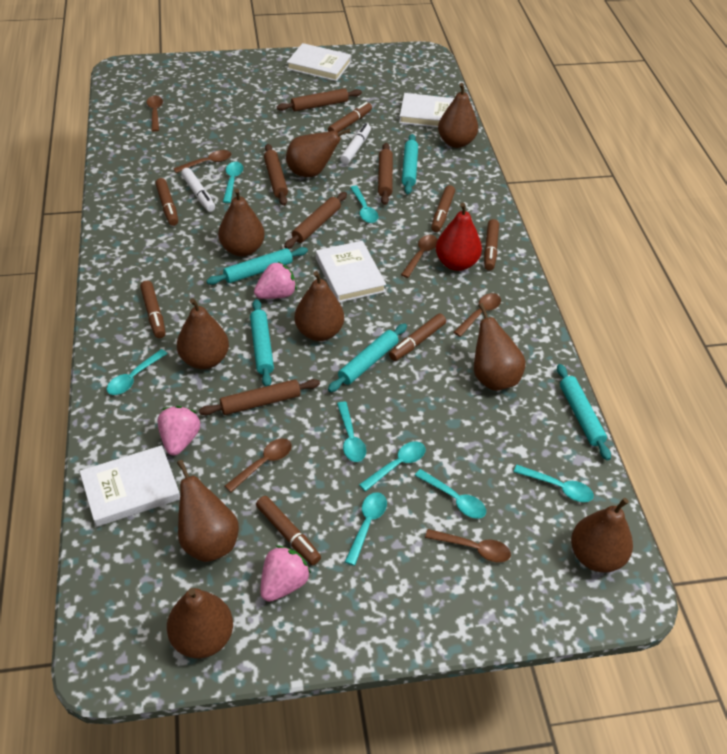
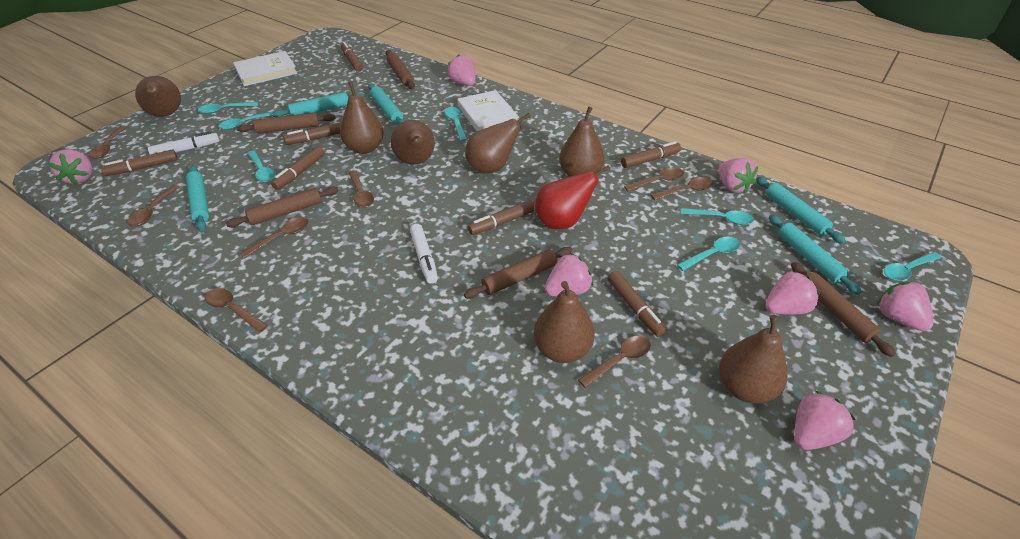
brown pear: [167,588,233,658] [177,298,229,369] [177,460,239,562] [218,189,265,257] [286,128,351,177] [295,271,344,341] [438,83,478,148] [474,303,526,391] [571,498,633,572] = 9 -> [135,76,181,117] [340,81,384,154] [390,120,435,165] [465,113,531,174] [533,281,595,363] [559,106,605,177] [719,315,788,404] = 7
brown spoon: [147,95,163,132] [173,150,231,173] [225,438,292,492] [401,235,438,278] [425,529,511,562] [454,293,501,337] = 6 -> [89,125,127,159] [127,185,180,226] [205,288,268,332] [240,218,308,258] [348,170,374,208] [578,336,651,388] [624,168,684,191] [651,177,713,200] = 8
pink strawberry: [158,406,200,456] [254,262,297,299] [260,545,311,602] = 3 -> [49,149,92,185] [447,54,476,86] [545,253,593,296] [718,158,758,194] [765,271,820,315] [794,391,856,450] [877,281,933,331] = 7
turquoise spoon: [107,349,168,395] [223,162,243,203] [337,401,366,462] [345,492,387,566] [350,186,378,223] [359,441,426,492] [415,469,486,519] [514,465,594,502] = 8 -> [198,102,258,114] [218,111,274,130] [247,151,275,182] [444,107,467,141] [677,237,740,271] [681,208,754,225] [884,252,941,281] = 7
white book: [79,445,180,527] [287,43,351,81] [316,241,386,303] [399,93,454,128] = 4 -> [233,51,297,86] [457,90,519,131] = 2

